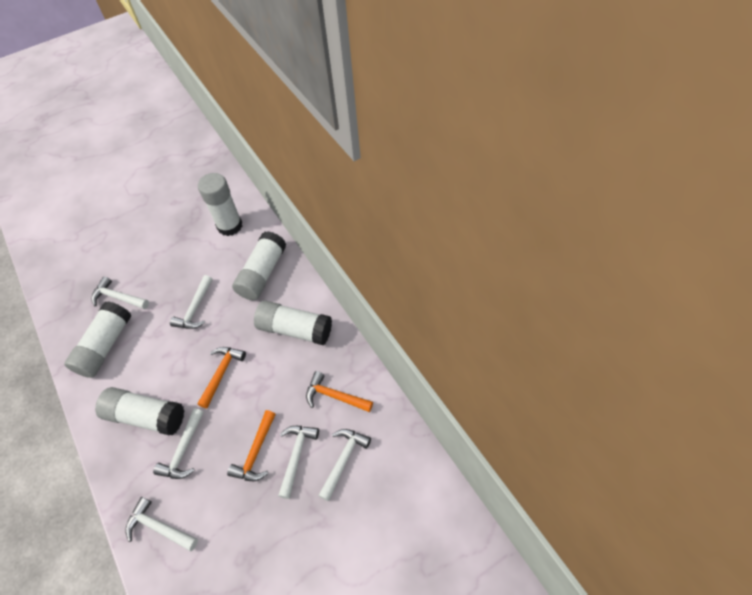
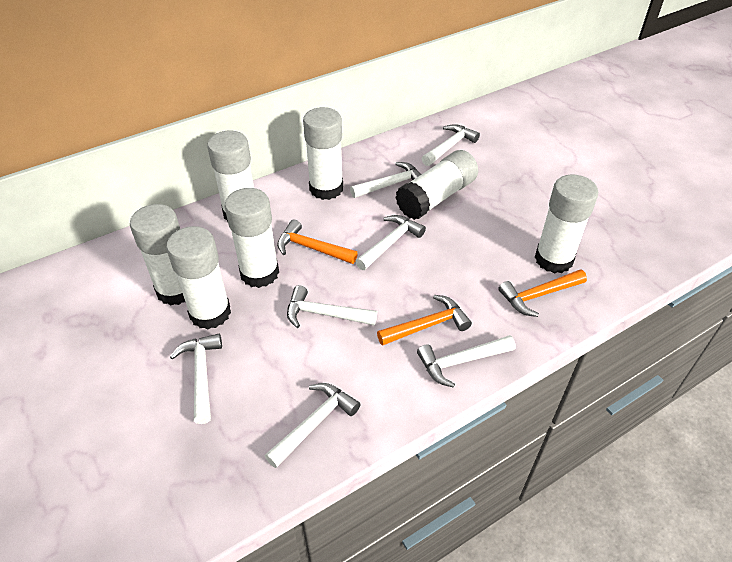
white glue stick: [64,301,131,378] [95,387,184,436] [198,173,242,236] [232,231,286,300] [254,300,332,345] = 5 -> [130,204,185,306] [166,226,231,329] [207,130,254,222] [225,188,279,288] [303,107,343,200] [395,150,478,220] [534,175,598,274] = 7
white hammer: [91,277,149,309] [125,497,198,551] [153,408,204,479] [170,275,213,329] [278,426,319,499] [318,429,371,501] = 6 -> [170,334,222,424] [265,383,360,468] [287,285,377,328] [350,162,421,198] [355,215,426,270] [417,335,516,388] [421,124,480,166] = 7

